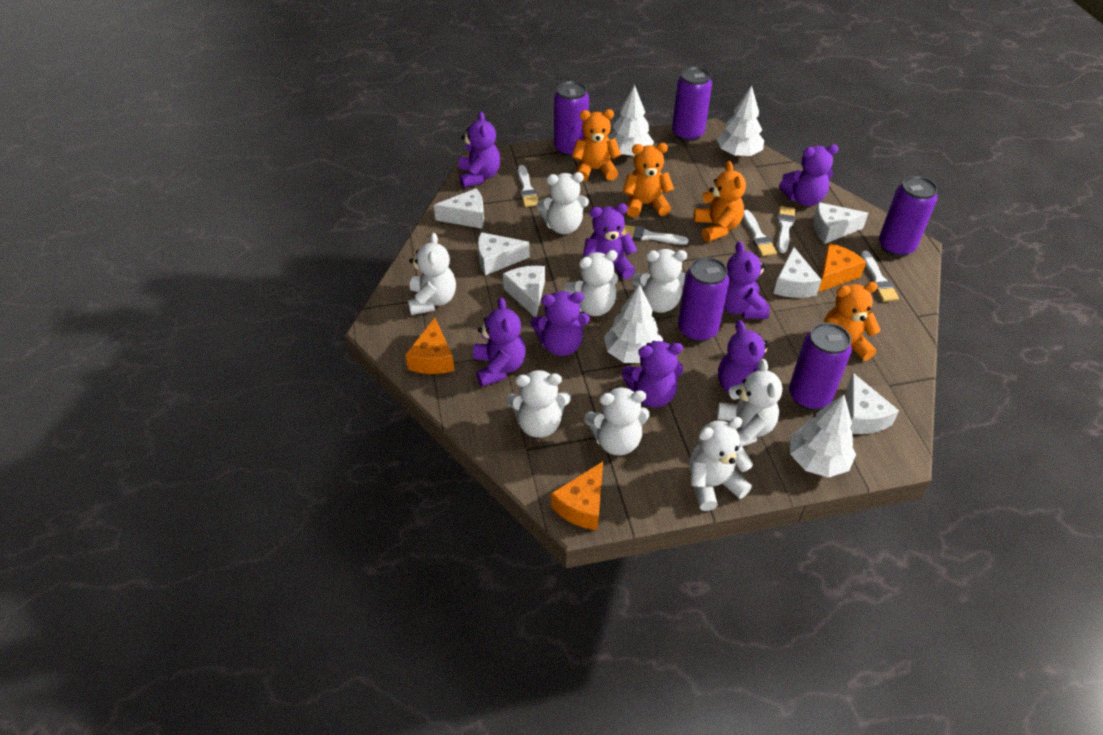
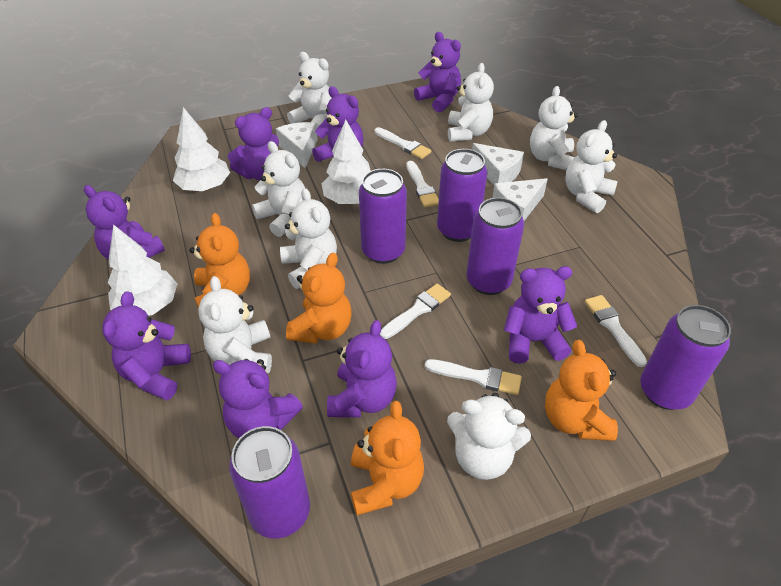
orange cheese: [405,318,454,374] [551,462,603,530] [818,243,866,292] = 3 -> none = 0
white cheese: [434,188,484,229] [478,232,530,275] [503,266,545,317] [773,247,822,298] [813,202,868,244] [847,373,899,434] = 6 -> [276,122,318,168] [472,143,524,185] [492,178,548,221] = 3
white tree: [604,284,663,363] [607,85,654,157] [717,86,764,157] [790,394,856,478] = 4 -> [108,224,177,316] [173,107,230,191] [321,120,371,204] = 3

